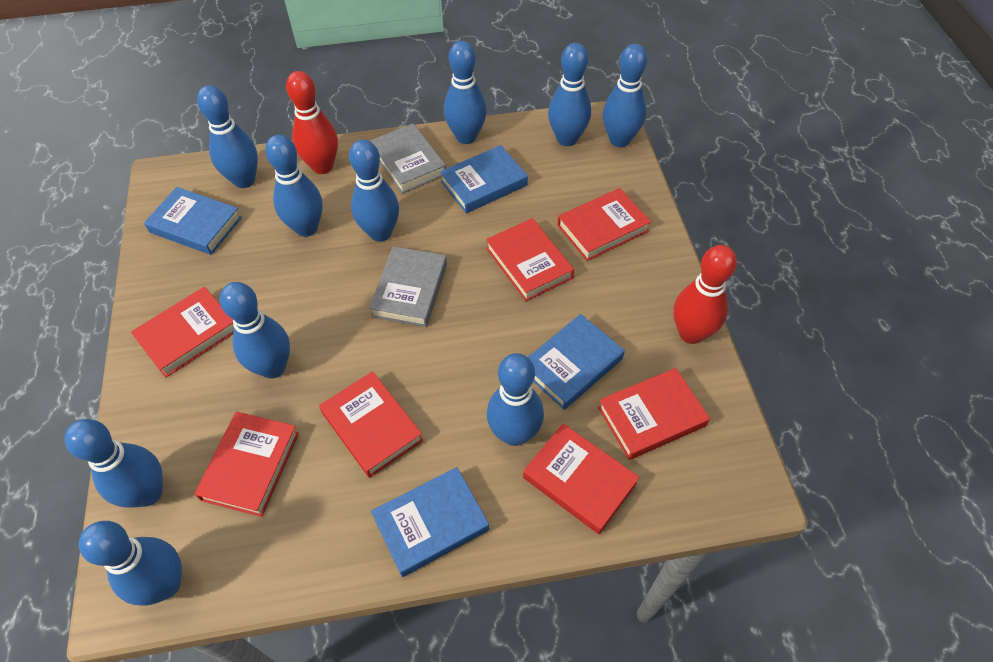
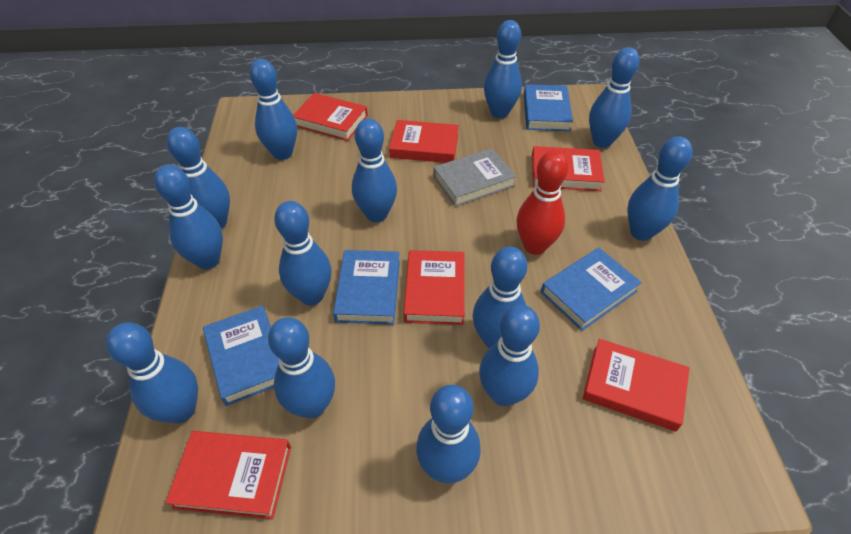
blue bowling pin: [65,419,163,508] [79,521,182,606] [197,85,258,188] [220,282,290,379] [265,134,323,237] [349,139,399,242] [444,41,487,144] [487,353,544,446] [548,43,591,146] [603,44,648,147] = 10 -> [106,323,198,423] [154,165,223,269] [167,127,230,229] [249,59,297,160] [268,317,335,418] [274,201,331,306] [352,119,397,222] [416,385,481,483] [473,246,527,348] [479,305,540,406] [484,20,522,118] [589,47,640,148] [627,136,693,241] = 13
grey book: [369,246,447,327] [370,124,446,194] = 2 -> [433,148,517,207] = 1
red book: [131,287,234,378] [195,411,299,517] [319,371,423,478] [486,218,574,301] [523,424,639,534] [557,188,651,261] [598,368,710,460] = 7 -> [165,431,291,519] [293,93,368,141] [389,120,459,163] [404,250,465,325] [532,146,605,191] [583,339,689,431] = 6
red bowling pin: [286,71,338,174] [673,245,737,344] = 2 -> [517,150,569,255] = 1

